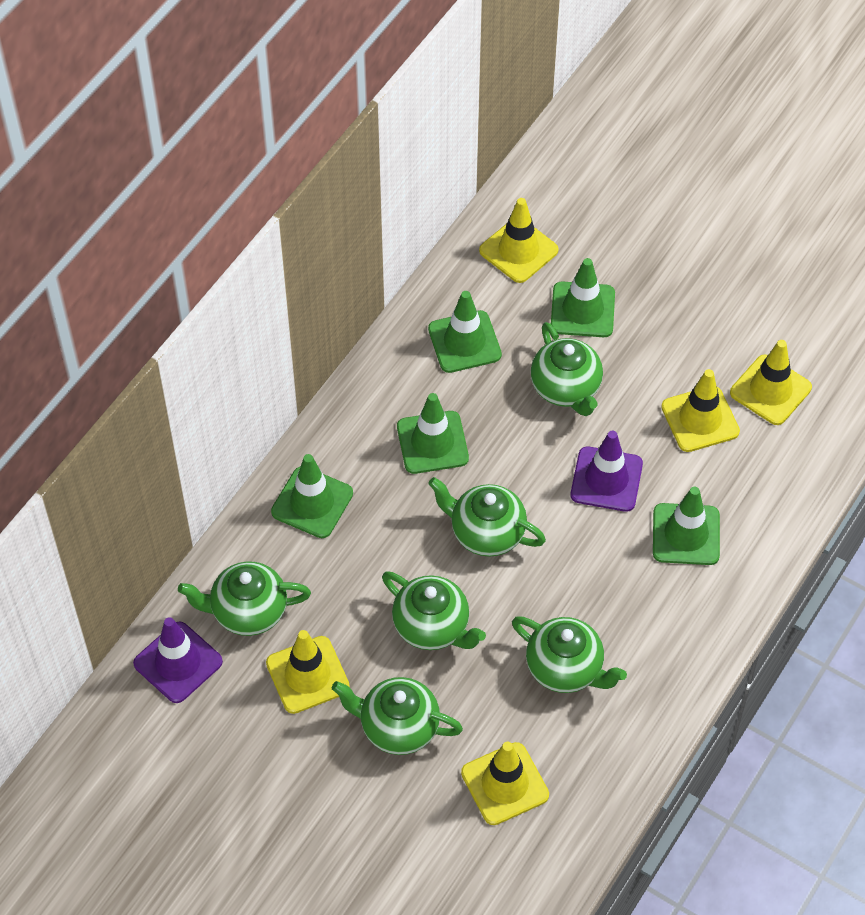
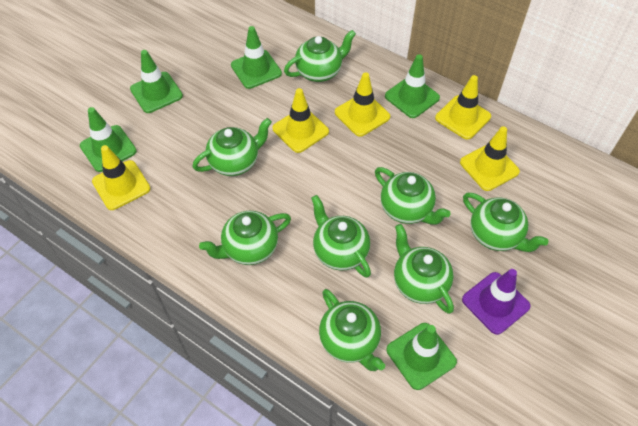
green teapot: [178,561,311,636] [332,677,463,755] [382,571,486,650] [428,477,546,557] [512,616,627,693] [531,322,603,416] = 6 -> [192,118,272,176] [199,211,291,265] [284,30,356,82] [311,195,371,278] [319,289,385,371] [375,167,451,225] [394,224,454,314] [463,193,548,252] = 8
purple traffic cone: [133,617,223,703] [571,431,643,512] = 2 -> [462,269,531,335] = 1

